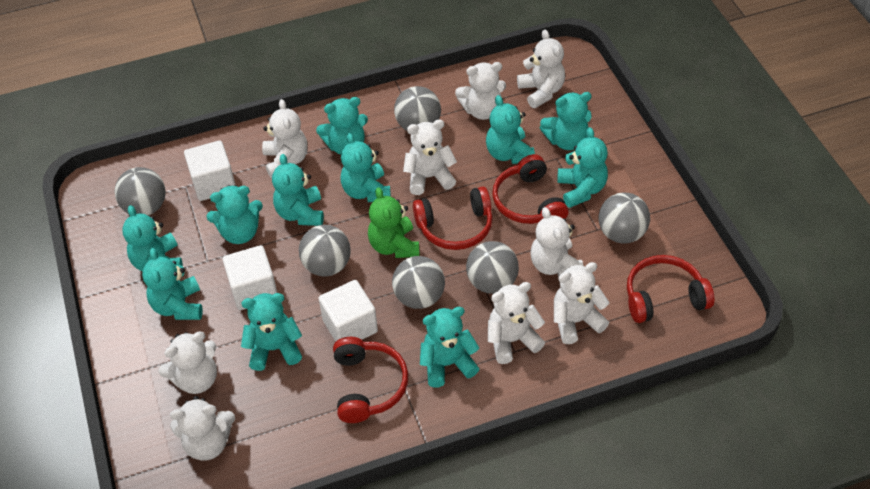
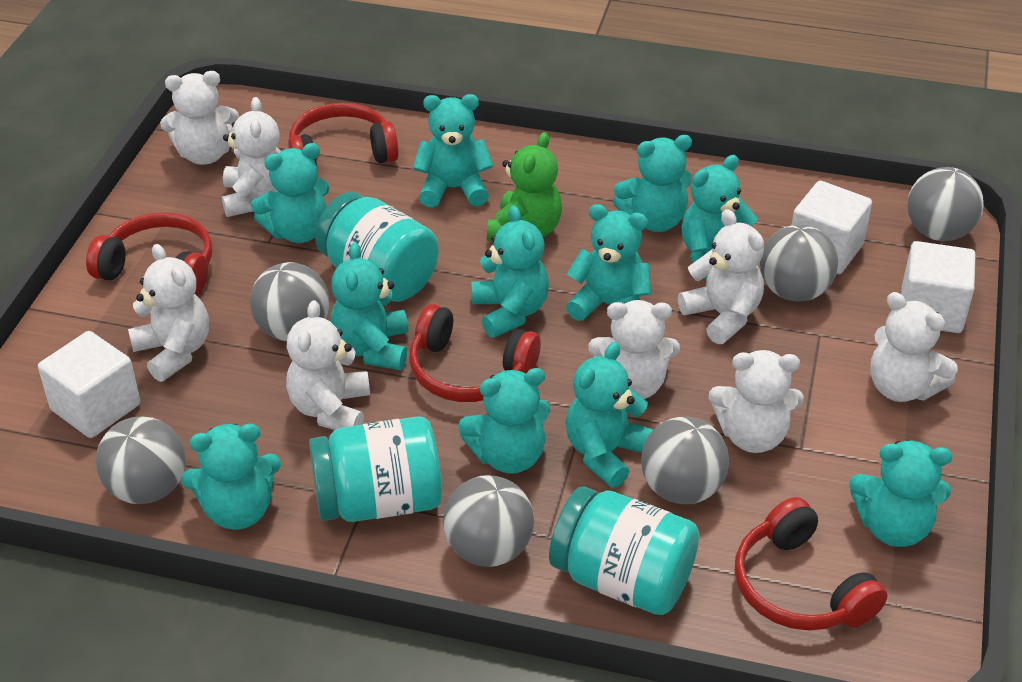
turquoise jar: none = 0 -> [309,416,442,522] [315,192,439,302] [549,487,699,615] = 3
white teddy bear: [158,331,217,394] [170,396,235,461] [262,99,308,178] [403,120,457,195] [455,62,506,120] [488,282,545,364] [517,30,565,108] [531,207,583,277] [554,262,610,344] = 9 -> [128,244,209,382] [160,71,239,165] [222,97,281,217] [286,300,370,430] [588,300,680,399] [678,209,764,344] [709,350,804,453] [870,292,958,402] = 8

